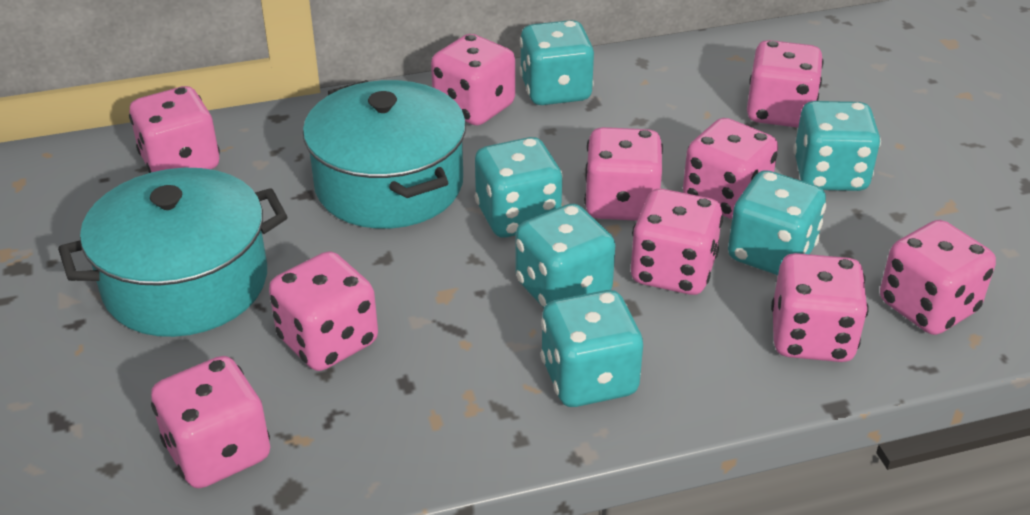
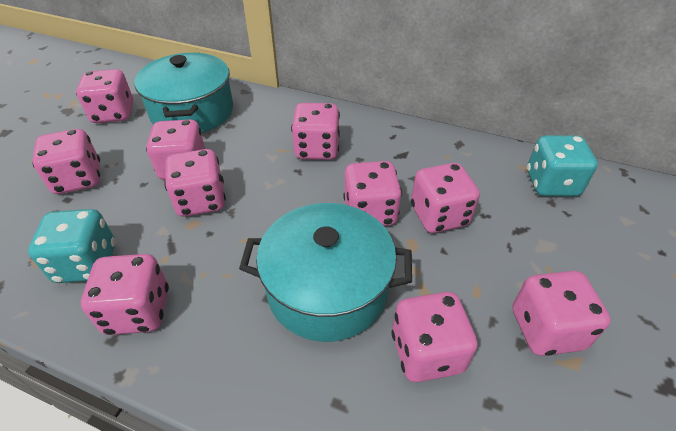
turquoise dice: [475,137,563,237] [516,204,616,308] [519,20,594,105] [540,290,643,407] [728,170,826,275] [793,101,881,191] = 6 -> [28,209,116,283] [527,135,598,196] = 2

